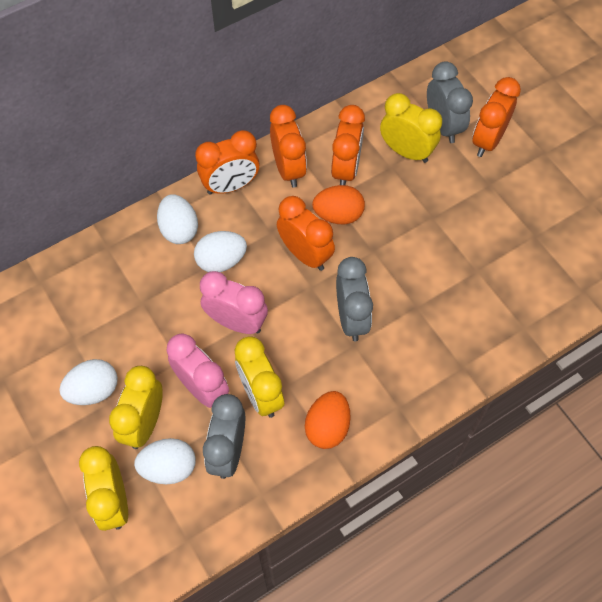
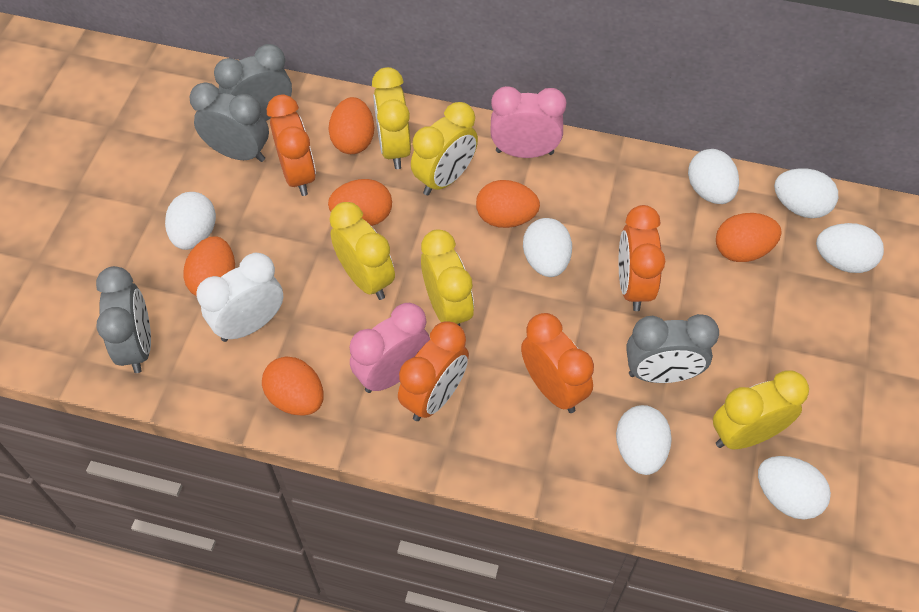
grey clock: [203,394,245,479] [336,257,373,341] [427,61,473,143] = 3 -> [96,266,151,373] [190,83,269,162] [214,44,292,121] [626,314,719,383] = 4
orange clock: [195,130,259,195] [270,105,307,188] [277,196,335,271] [331,105,365,185] [472,77,521,157] = 5 -> [267,94,316,196] [398,321,469,421] [521,313,594,413] [619,205,665,311] = 4
orange egg: [305,391,350,449] [312,185,365,224] = 2 -> [184,236,235,296] [262,357,324,416] [328,97,374,154] [328,179,392,226] [476,180,540,228] [716,213,782,262] = 6
white clock: none = 0 -> [196,253,283,342] = 1
white egg: [59,359,118,405] [134,438,196,484] [157,194,198,244] [194,231,247,272] = 4 -> [165,192,216,250] [523,218,572,277] [616,405,672,475] [688,149,739,204] [758,456,831,520] [774,168,838,218] [816,223,884,273] = 7
yellow clock: [79,446,128,531] [109,366,163,449] [234,336,284,418] [380,93,442,163] = 4 -> [329,202,395,300] [372,67,411,169] [411,102,478,195] [421,229,474,326] [713,370,809,449] = 5

